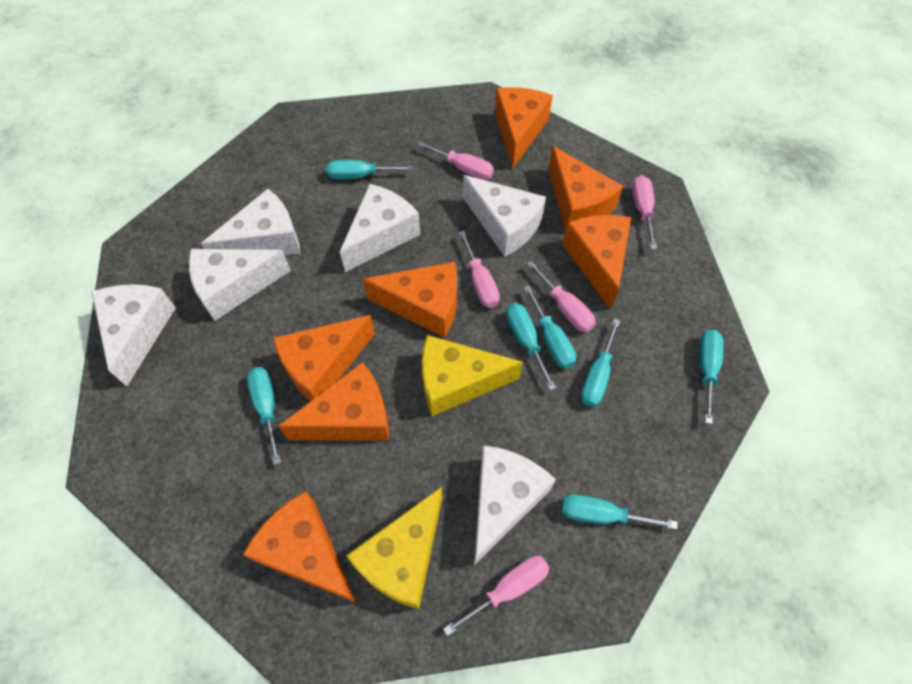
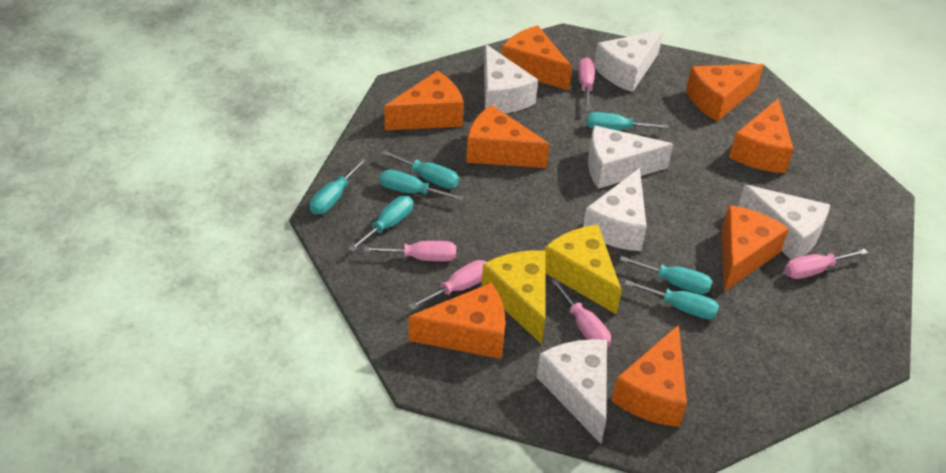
orange cheese: [243,491,356,603] [273,315,375,401] [278,362,389,441] [363,262,457,338] [495,87,553,168] [548,146,623,231] [562,215,631,310] = 7 -> [384,71,464,130] [408,283,505,359] [466,105,550,168] [501,25,572,91] [612,325,687,427] [686,64,764,122] [722,205,789,292] [729,98,794,173] = 8

